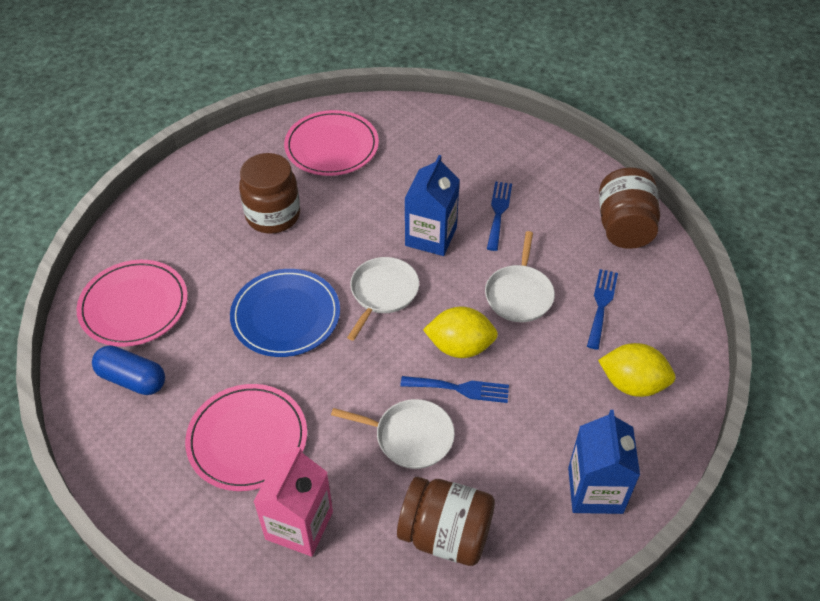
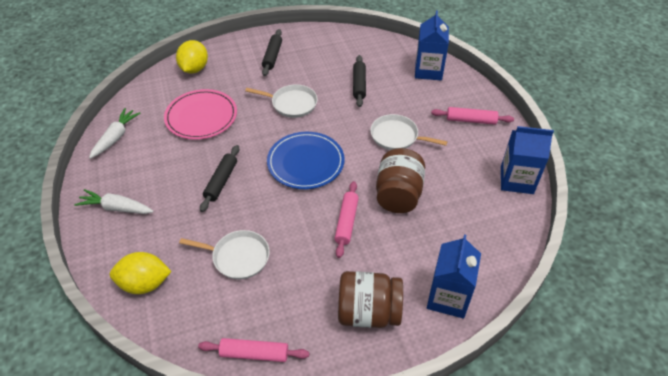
black rolling pin: none = 0 -> [200,145,239,212] [262,29,282,76] [353,55,366,107] = 3
blue capsule: [92,345,165,395] = 1 -> none = 0
blue carton: [404,155,460,256] [568,410,640,514] = 2 -> [415,11,449,80] [427,234,481,319] [501,126,554,194] = 3
blue fork: [401,376,509,403] [487,182,512,251] [587,269,618,350] = 3 -> none = 0
brown jar: [239,153,300,234] [397,477,495,566] [599,167,660,249] = 3 -> [338,271,403,328] [376,148,425,213] = 2
pink carton: [254,447,333,557] = 1 -> none = 0
pink plate: [77,260,188,347] [185,384,307,491] [284,110,379,176] = 3 -> [164,89,237,140] = 1
pink rolling pin: none = 0 -> [198,338,309,362] [334,181,359,258] [431,107,514,125] = 3
white carrot: none = 0 -> [74,189,154,214] [89,108,141,159] = 2

